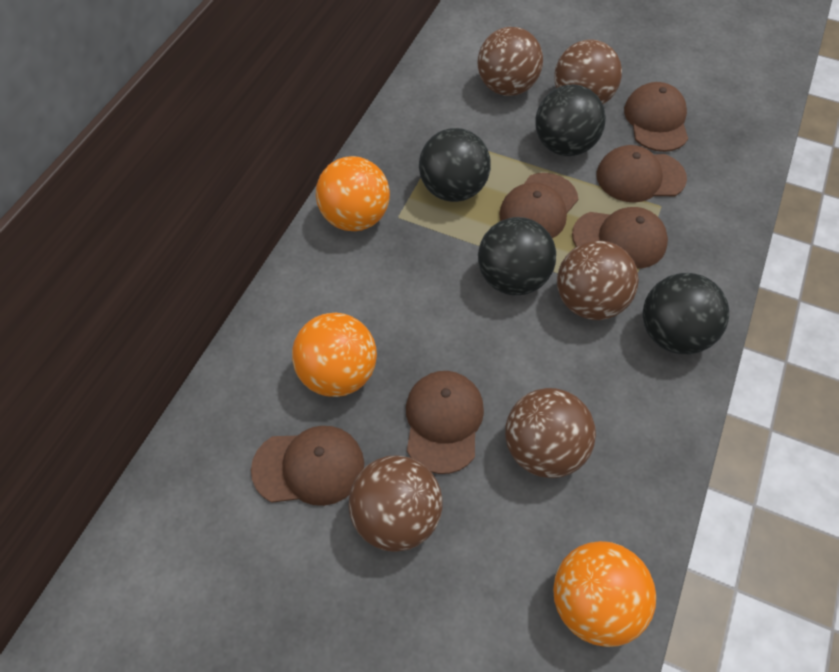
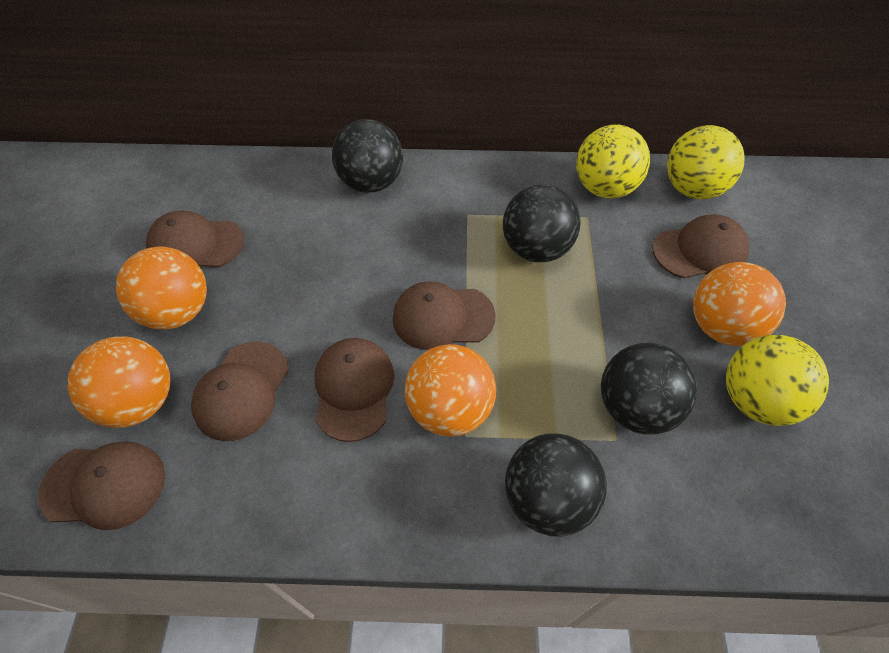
brown ball: [348,455,443,552] [478,27,543,96] [505,388,596,478] [554,39,622,105] [557,241,639,320] = 5 -> none = 0
orange ball: [292,313,377,397] [316,156,390,231] [553,541,656,647] = 3 -> [67,337,170,428] [116,247,207,329] [404,344,496,436] [693,262,786,346] = 4
yellow ball: none = 0 -> [576,124,650,198] [667,125,745,199] [726,335,829,426] = 3

